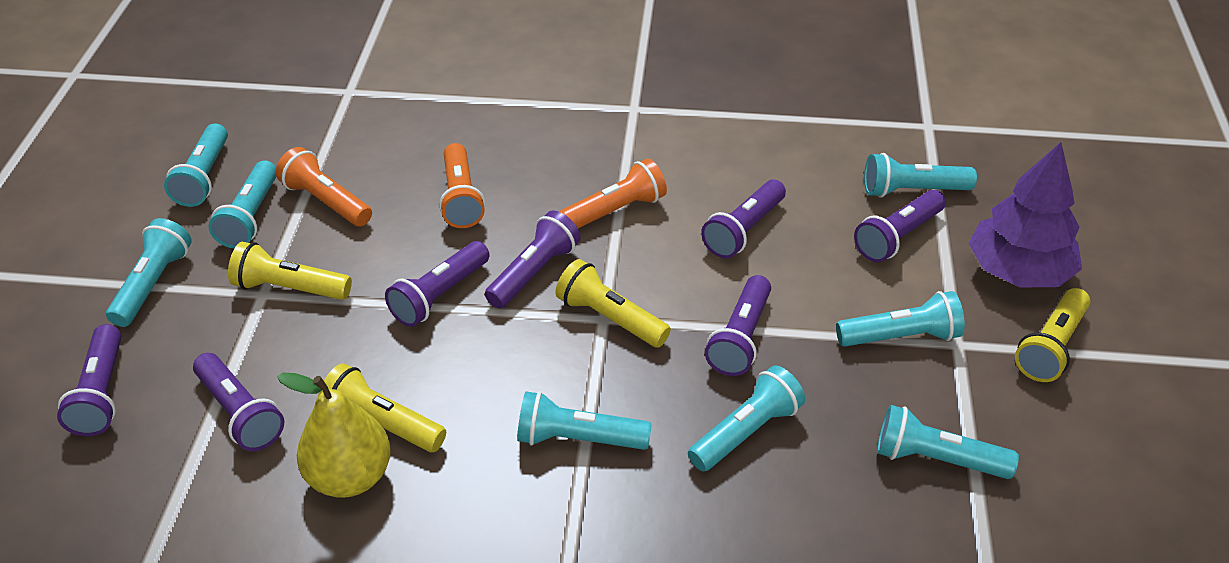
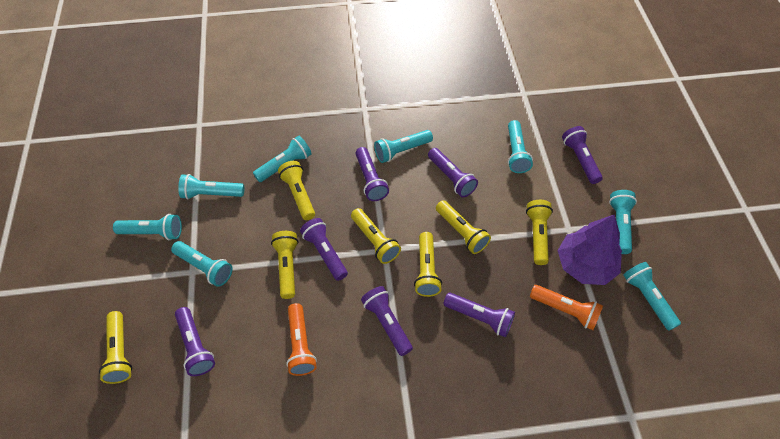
orange flashlight: [276,147,372,227] [439,143,485,228] [560,158,667,228] = 3 -> [286,303,317,376] [530,285,603,330] = 2
yellow flashlight: [228,242,352,300] [318,363,446,452] [555,259,671,348] [1015,288,1090,382] = 4 -> [99,311,132,384] [271,231,298,299] [278,161,315,220] [351,208,401,264] [414,232,442,297] [436,200,491,254] [526,200,553,265] = 7
yellow pear: [277,373,391,498] = 1 -> none = 0

